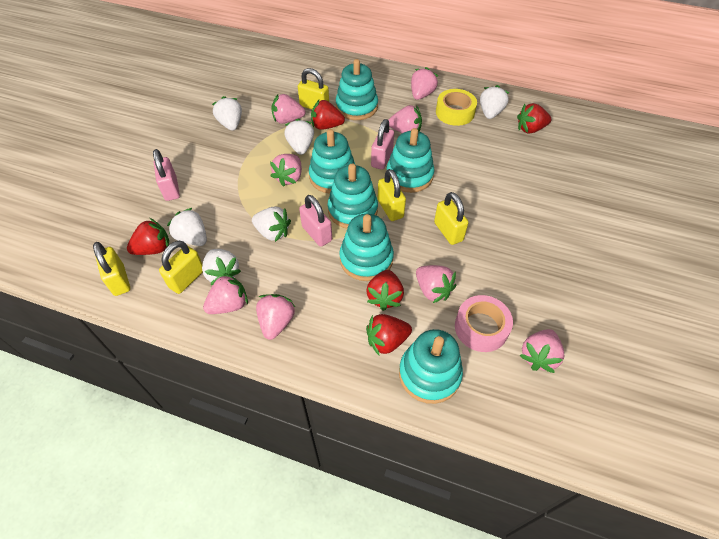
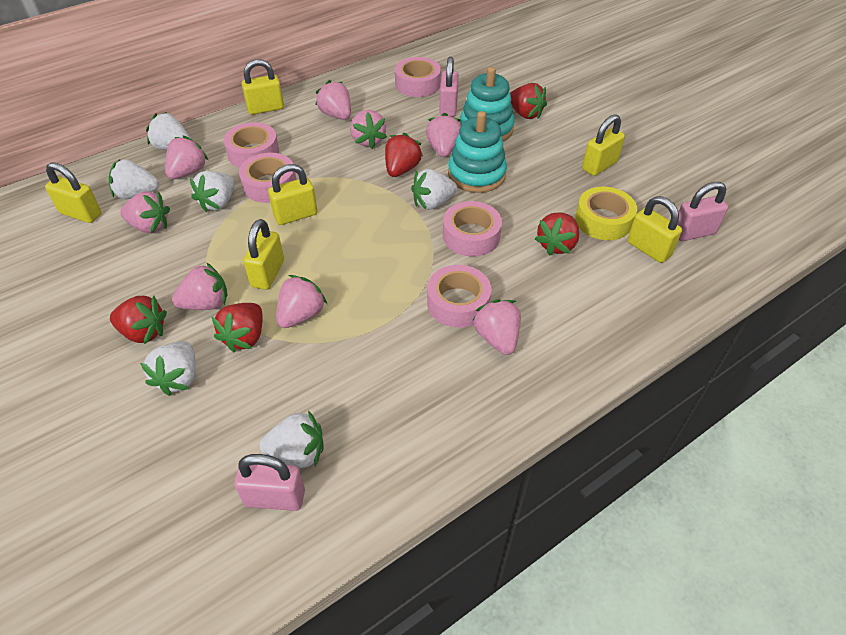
pink tape: [455,295,513,352] = 1 -> [224,122,279,168] [239,153,297,203] [395,57,441,97] [427,265,492,328] [443,201,502,257] = 5
turquoise stacking toy: [309,129,355,194] [328,164,378,228] [336,59,378,120] [339,214,394,281] [387,128,435,193] [399,329,463,404] = 6 -> [448,111,507,193] [460,67,515,142] = 2
yellow padlock: [93,242,130,296] [159,241,203,294] [298,68,329,109] [378,169,406,221] [434,192,469,245] = 5 -> [45,162,102,223] [241,59,284,115] [243,219,284,290] [268,164,317,225] [582,114,625,176] [627,196,682,263] = 6

